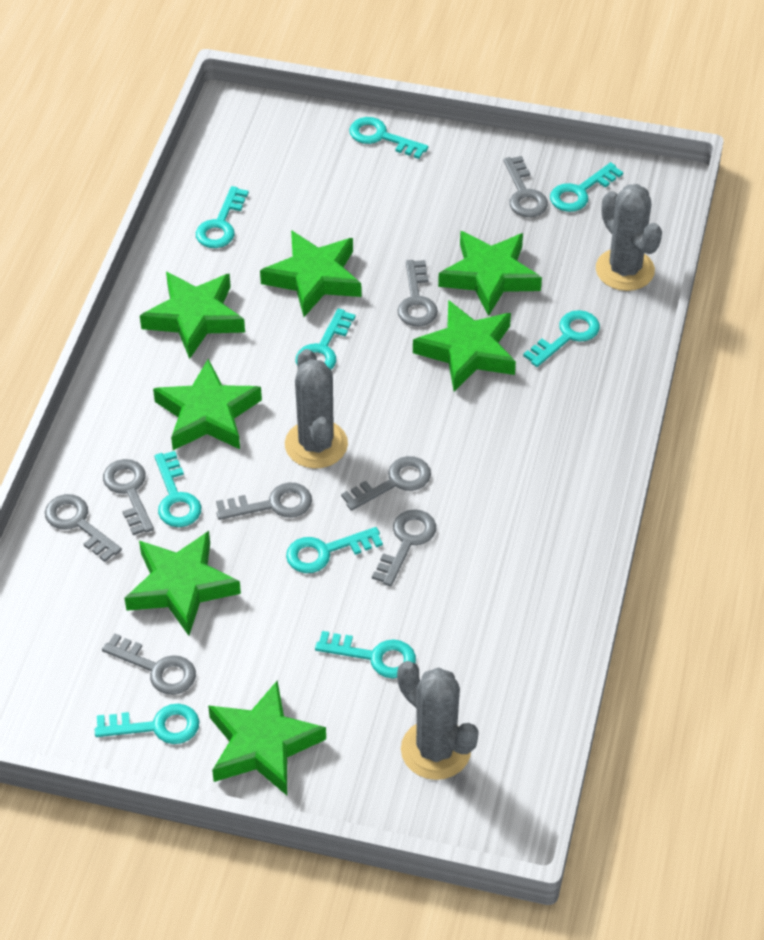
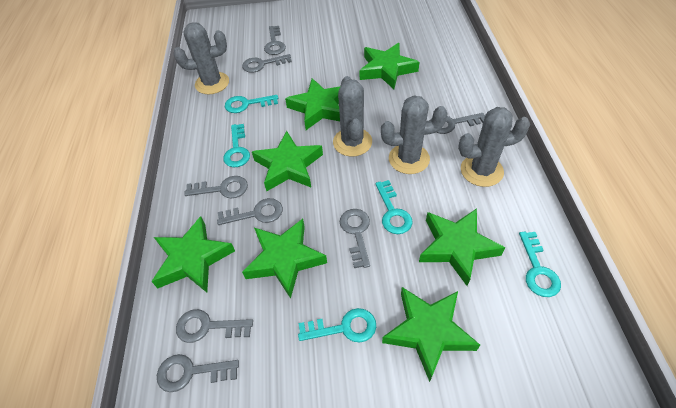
grey cactus: [285,349,348,469] [397,661,479,780] [596,184,662,291] = 3 -> [174,22,229,94] [333,76,372,157] [381,95,448,174] [458,107,530,187] = 4
turquoise key: [95,704,199,744] [154,451,202,527] [196,186,249,248] [286,527,383,573] [296,308,356,369] [315,631,416,679] [349,117,429,159] [523,310,600,367] [550,162,623,212] = 9 -> [223,124,250,167] [225,95,278,113] [298,308,376,343] [375,180,413,234] [519,232,561,297] = 5

